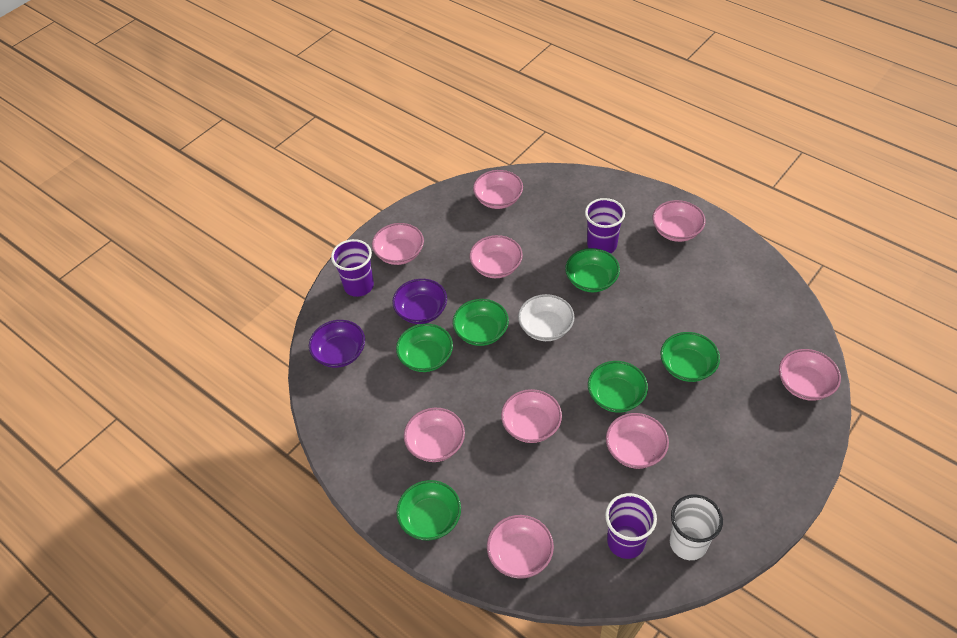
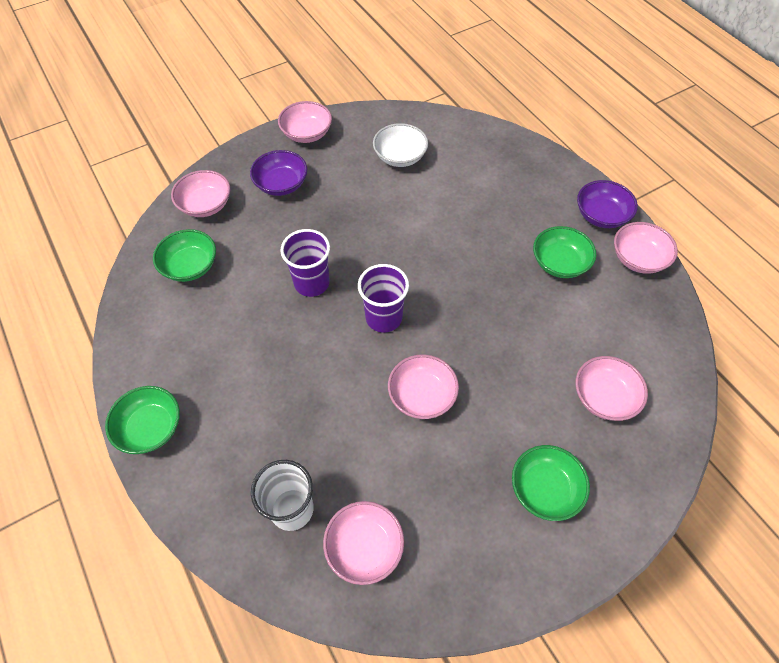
green bowl: [396,324,453,372] [396,480,461,540] [453,299,509,346] [565,248,620,292] [588,361,648,413] [660,332,720,382] = 6 -> [105,386,180,454] [153,229,216,282] [512,445,590,521] [533,226,596,278] = 4
pink bowl: [372,223,424,265] [404,408,465,462] [469,235,523,278] [473,170,523,209] [487,515,554,579] [501,389,562,443] [606,413,669,469] [652,200,706,242] [779,349,841,401] = 9 -> [171,170,230,217] [278,101,332,143] [323,501,404,585] [388,354,459,419] [575,356,648,421] [614,222,678,274] = 6
purple cup: [331,239,374,297] [585,198,625,254] [605,493,657,559] = 3 -> [281,229,330,297] [358,264,409,333] = 2

